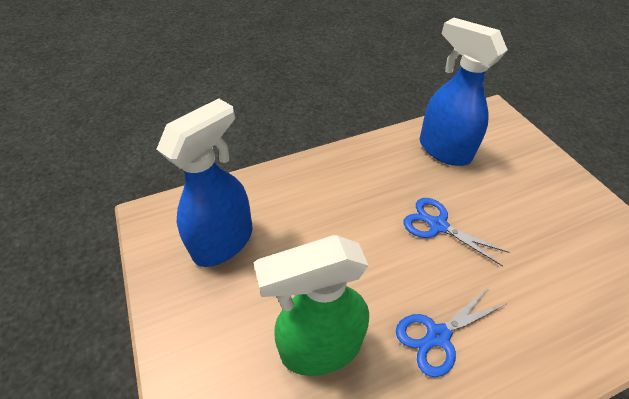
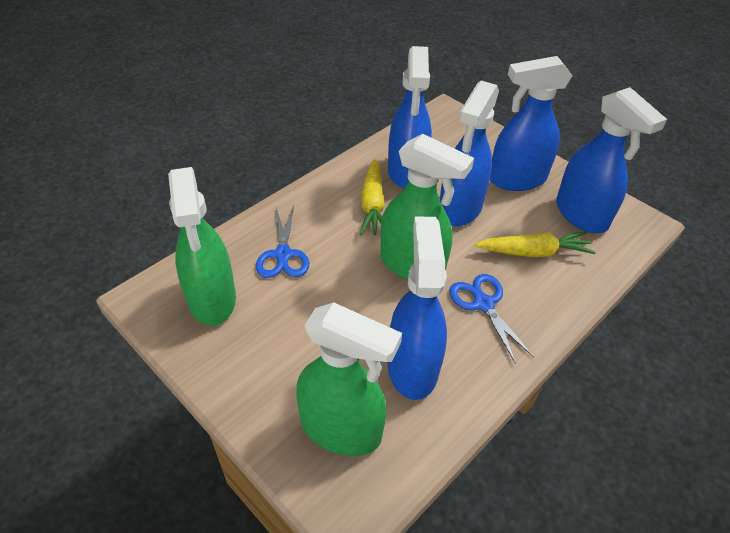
blue spray bottle: [157,98,252,267] [420,18,507,166] = 2 -> [387,216,447,400] [388,46,432,188] [440,81,499,226] [490,56,573,191] [556,87,667,233] = 5
green spray bottle: [253,235,369,376] = 1 -> [168,167,236,326] [296,302,402,456] [381,134,474,279] = 3
yellow carrot: none = 0 -> [360,159,385,235] [475,231,596,257] = 2

